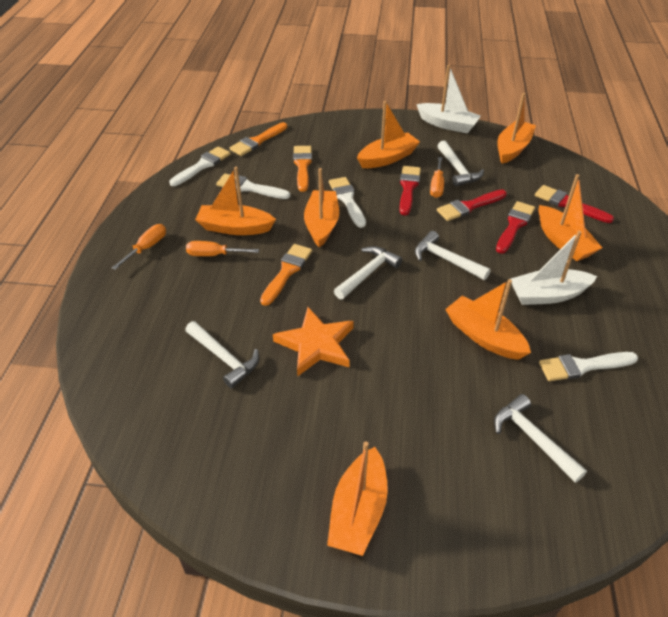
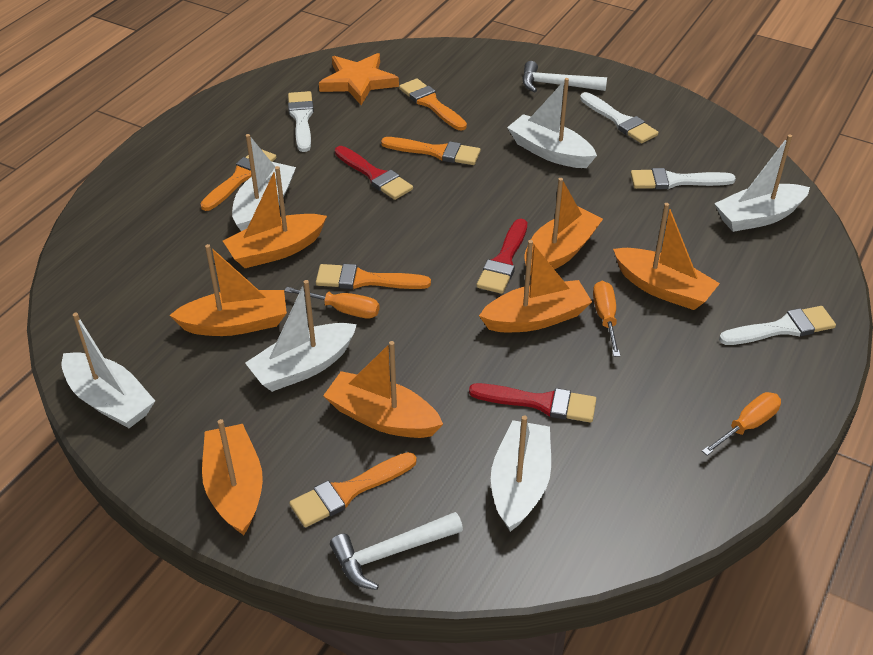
orange brush: [230,122,287,156] [260,244,312,306] [293,146,312,192] = 3 -> [200,149,276,211] [289,452,417,527] [316,264,431,289] [381,137,481,165] [399,78,467,130] = 5
red brush: [399,166,421,215] [437,189,507,221] [496,201,535,254] [535,185,614,223] = 4 -> [335,146,413,200] [469,383,596,423] [476,219,527,294] = 3
white boat: [416,65,481,133] [511,231,597,305] = 2 -> [61,313,155,428] [232,134,296,231] [245,280,357,392] [491,415,551,532] [507,78,597,168] [714,134,810,232] = 6
white hammer: [185,321,259,389] [334,246,402,300] [415,231,491,280] [438,141,484,186] [494,394,587,483] = 5 -> [330,512,463,590] [522,61,607,92] = 2

